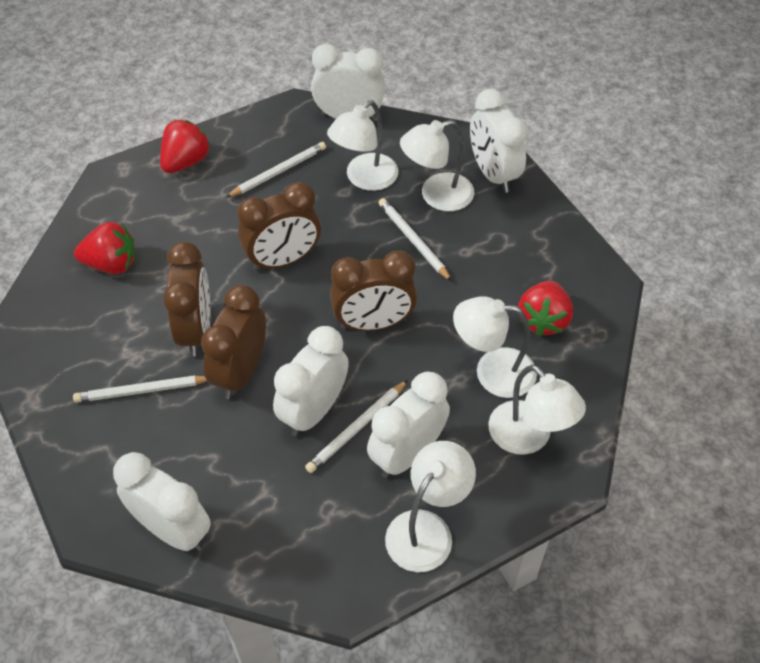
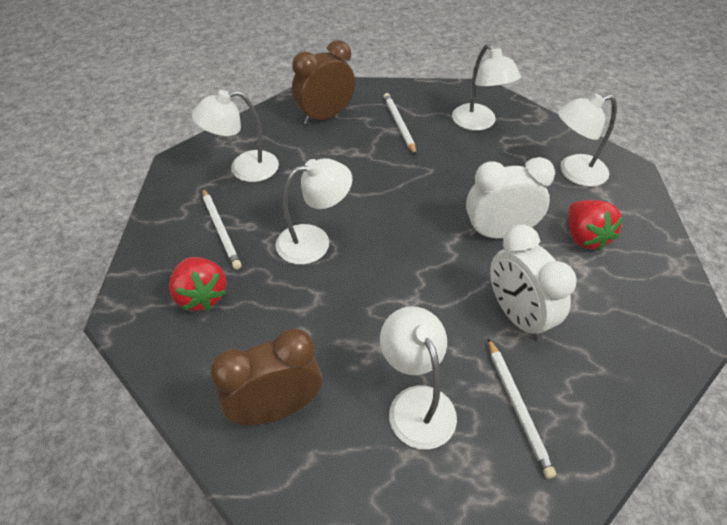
brown clock: [163,242,211,356] [201,285,266,399] [237,182,321,271] [330,250,417,331] = 4 -> [210,328,322,425] [292,40,355,125] = 2
red strawberry: [74,222,136,274] [160,120,211,173] [518,281,573,336] = 3 -> [169,257,226,311] [568,200,623,251] = 2
white clock: [113,452,211,551] [273,326,349,436] [311,43,385,122] [367,371,450,478] [470,89,527,193] = 5 -> [466,157,555,239] [490,225,577,341] = 2
white pencil: [73,375,207,403] [226,142,326,197] [305,380,408,473] [378,198,452,281] = 4 -> [202,188,242,270] [383,93,416,155] [488,338,556,479] = 3

